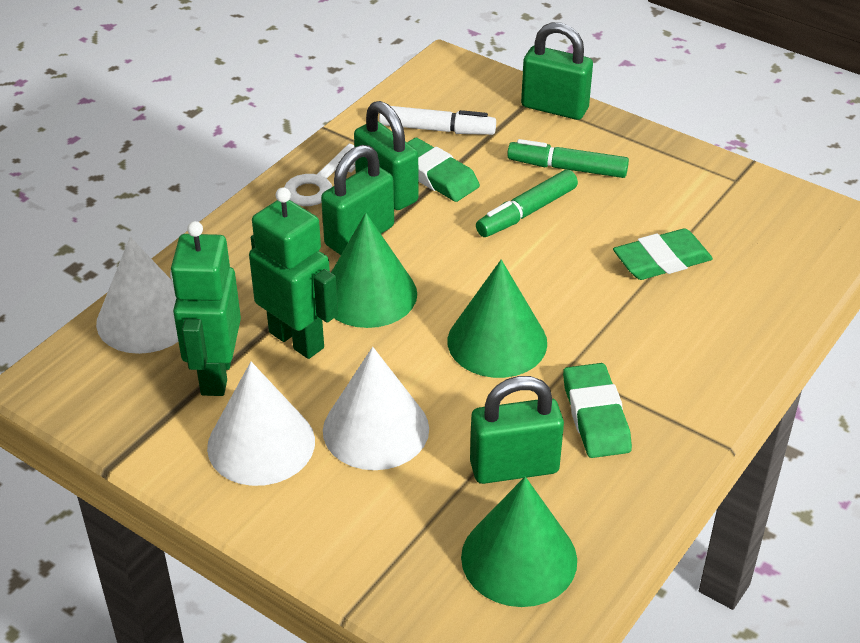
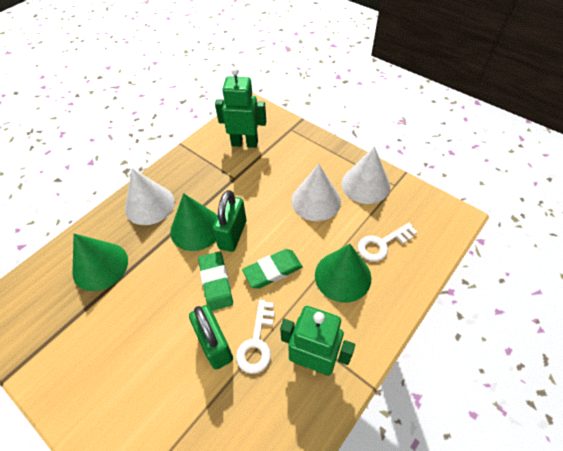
green eraser: [407,138,480,202] [563,363,632,458] [613,228,713,280] = 3 -> [198,252,233,311] [242,249,303,289] = 2
green marker: [476,170,578,237] [507,139,629,178] = 2 -> none = 0
green padlock: [321,145,394,255] [354,101,419,210] [470,376,564,484] [521,22,593,120] = 4 -> [189,305,233,370] [212,190,247,252] = 2
white key: [284,144,355,206] = 1 -> [236,300,275,374] [358,222,417,261] = 2
white marker: [379,106,496,135] = 1 -> none = 0

